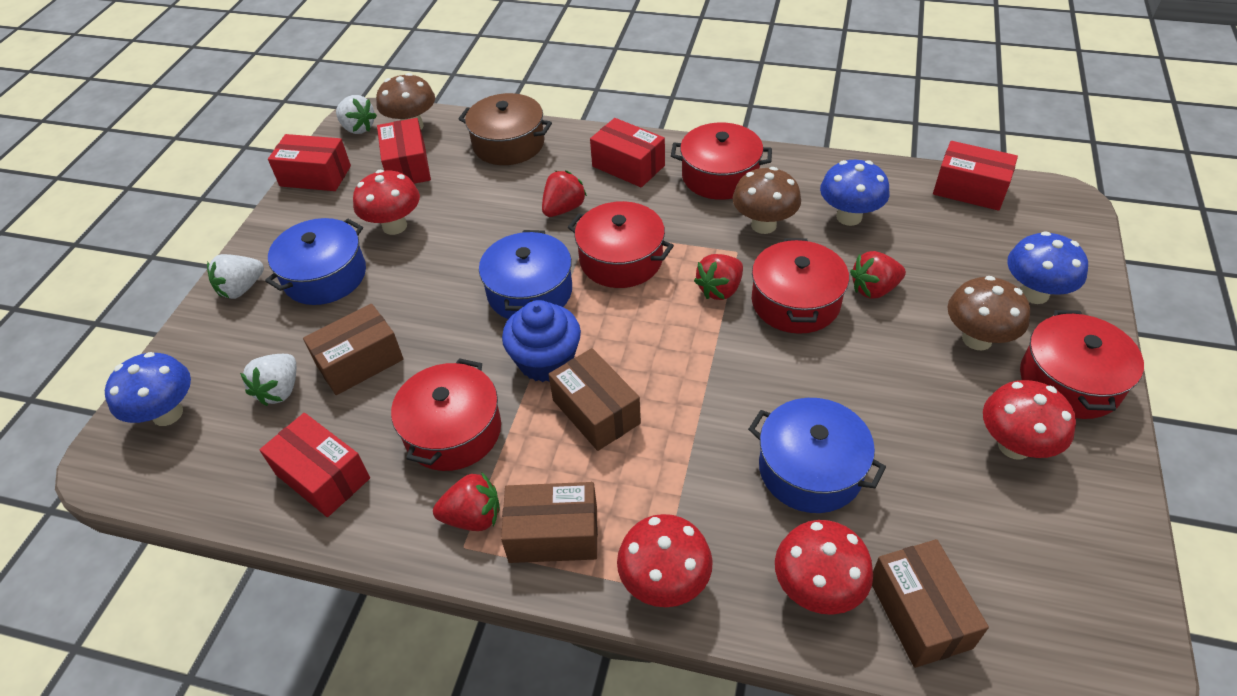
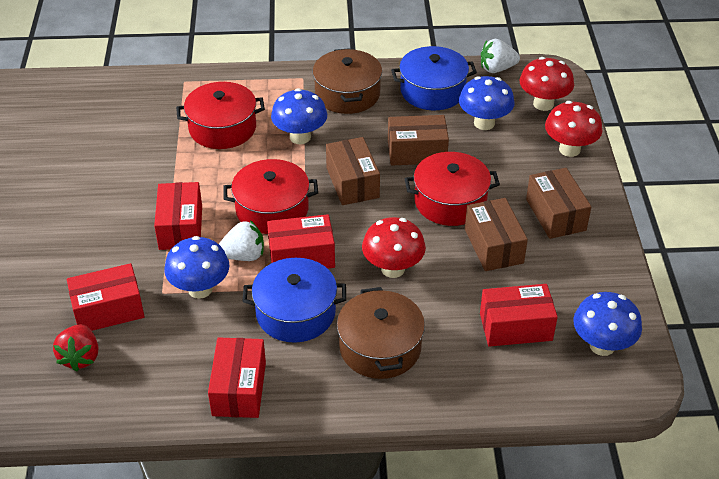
blue cupcake: [502,300,581,382] = 1 -> none = 0
blue mushroom: [105,352,191,426] [820,160,890,226] [1007,231,1088,304] = 3 -> [164,236,229,299] [271,89,327,144] [459,76,514,130] [573,292,642,356] = 4
blue pot: [265,218,366,305] [479,230,572,319] [748,398,886,513] = 3 -> [242,258,346,343] [391,46,477,110] = 2
brown mushroom: [376,73,435,129] [733,167,801,234] [947,276,1030,350] = 3 -> none = 0
brown pot: [459,93,552,165] = 1 -> [313,48,382,114] [337,287,425,379] = 2
red mushroom: [353,170,420,235] [617,514,713,607] [775,520,873,615] [983,380,1076,460] = 4 -> [362,217,426,278] [520,57,574,111] [545,101,603,157] = 3
red pot: [391,358,501,471] [568,201,674,288] [671,122,772,200] [752,238,849,334] [1020,310,1144,419] = 5 -> [176,82,265,149] [223,159,318,234] [405,152,500,226] = 3
red strawberry: [433,473,500,531] [542,170,587,217] [694,254,743,300] [850,251,906,299] = 4 -> [53,324,98,372] = 1
white strawberry: [207,254,264,299] [240,354,296,406] [336,95,377,134] = 3 -> [219,220,264,261] [481,39,520,73] = 2

